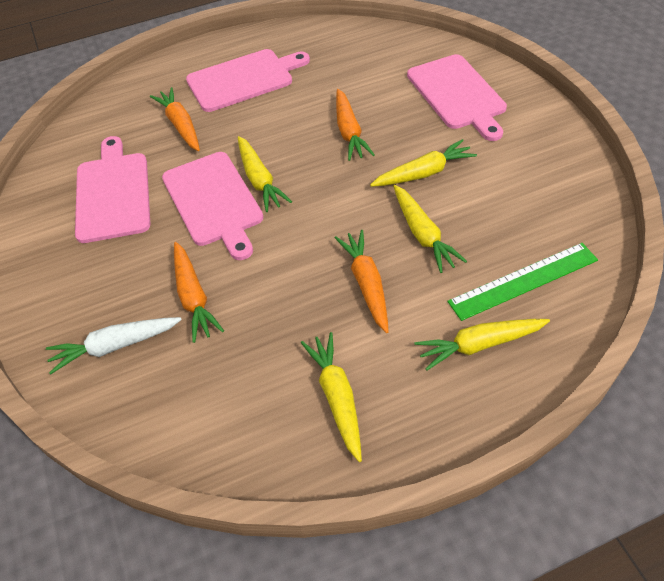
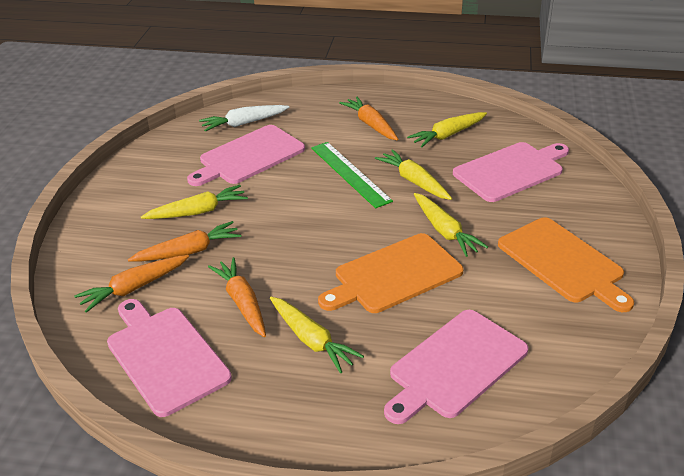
orange cutting board: none = 0 -> [318,233,463,313] [498,217,634,312] = 2

